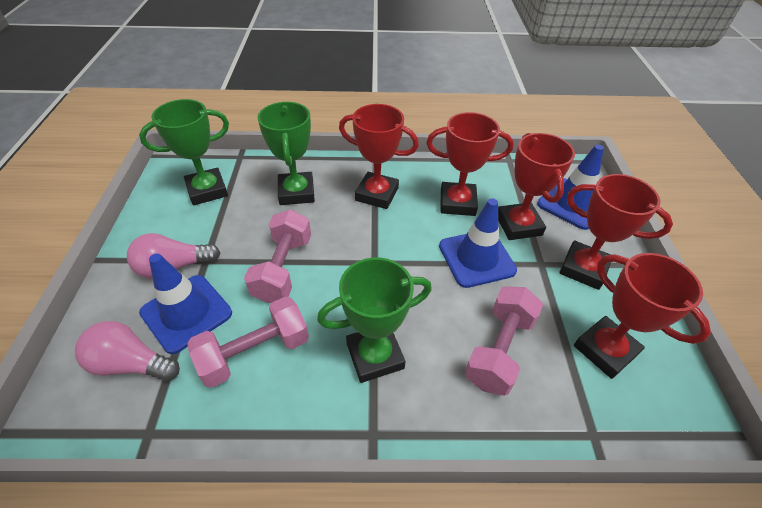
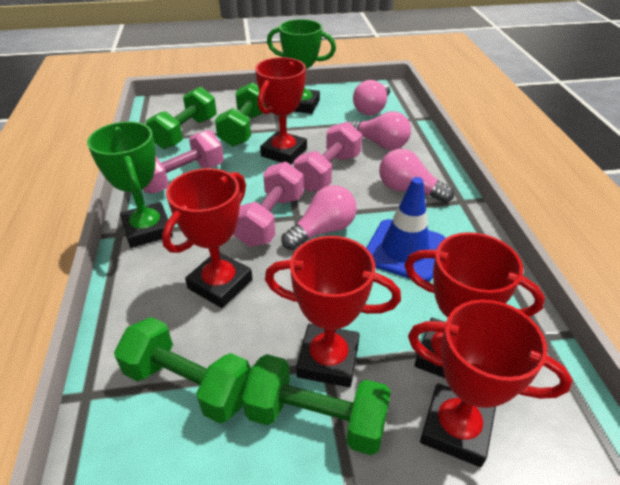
blue traffic cone: [139,254,232,354] [439,198,517,288] [537,144,604,230] = 3 -> [366,177,445,282] = 1
green dumbbell: none = 0 -> [114,317,251,424] [146,87,217,149] [215,82,266,147] [242,354,391,455] = 4
green trophy: [139,99,229,205] [258,102,315,205] [317,258,432,383] = 3 -> [87,121,173,248] [267,19,336,114] = 2
pink light bulb: [75,321,180,382] [127,233,220,279] = 2 -> [281,185,357,250] [349,111,411,150] [353,80,390,115] [379,149,454,203] = 4

